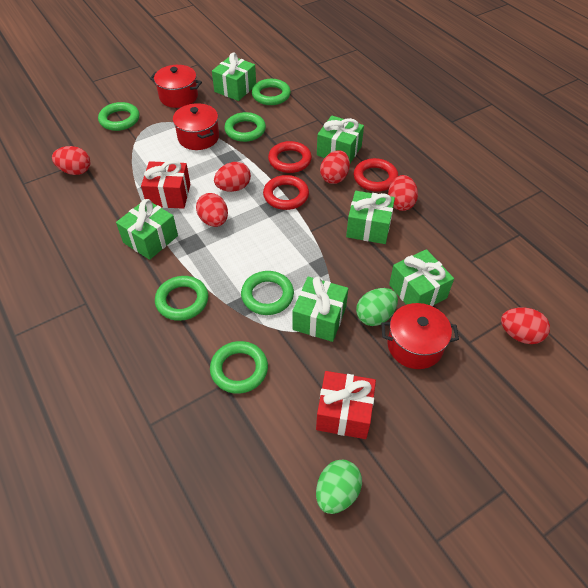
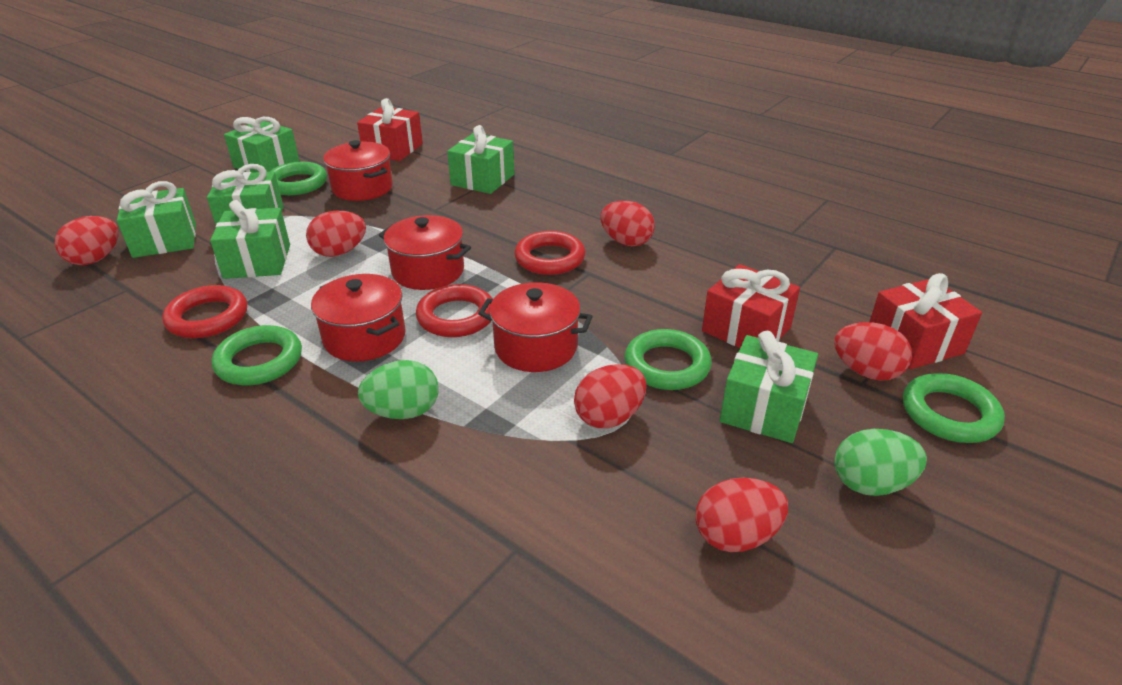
green ring: [98,102,139,131] [155,276,208,321] [210,341,268,394] [224,112,266,142] [241,271,294,315] [252,79,291,105] = 6 -> [212,325,302,385] [269,162,327,195] [625,329,712,390] [903,373,1005,443] = 4
red gift: [141,160,190,209] [316,371,376,439] = 2 -> [357,98,423,161] [702,264,800,348] [870,273,982,369] = 3
red pot: [150,65,202,108] [173,103,219,150] [381,303,459,369] = 3 -> [311,274,406,362] [323,140,393,201] [379,215,471,290] [478,282,593,372] = 4

